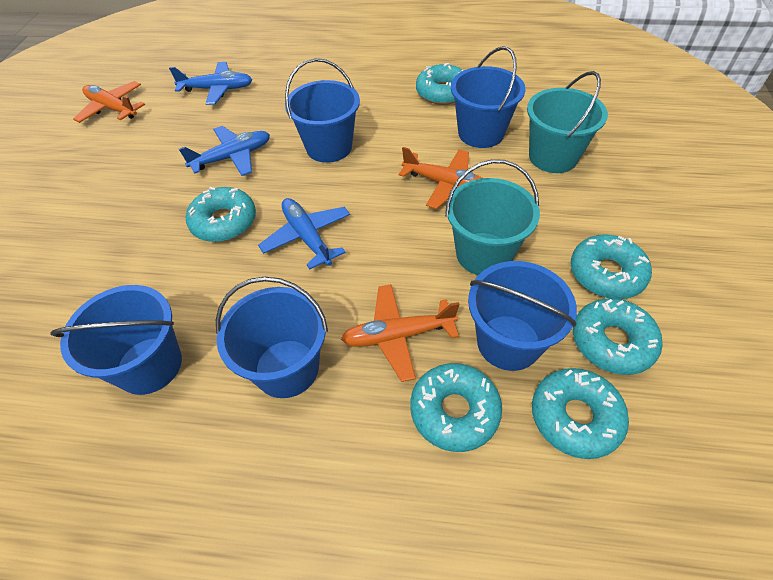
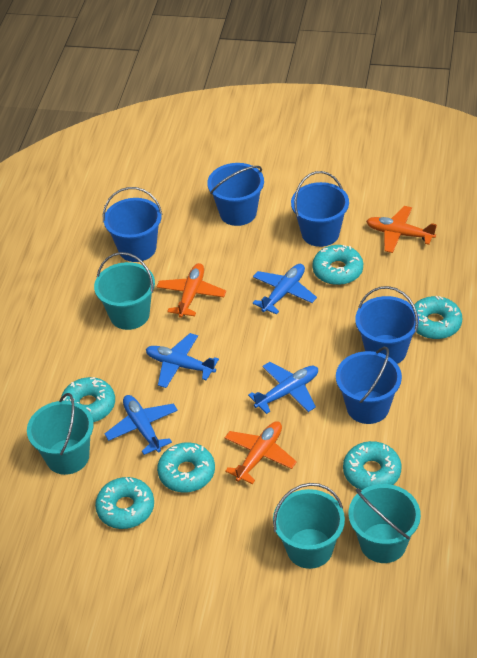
blue plane: [169,62,252,105] [179,126,270,176] [258,198,350,269] = 3 -> [105,395,178,455] [146,333,219,388] [248,362,318,414] [253,264,317,315] = 4
turquoise bucket: [445,159,540,275] [527,71,608,173] = 2 -> [27,393,94,475] [94,252,155,330] [273,483,345,569] [349,484,421,563] = 4

